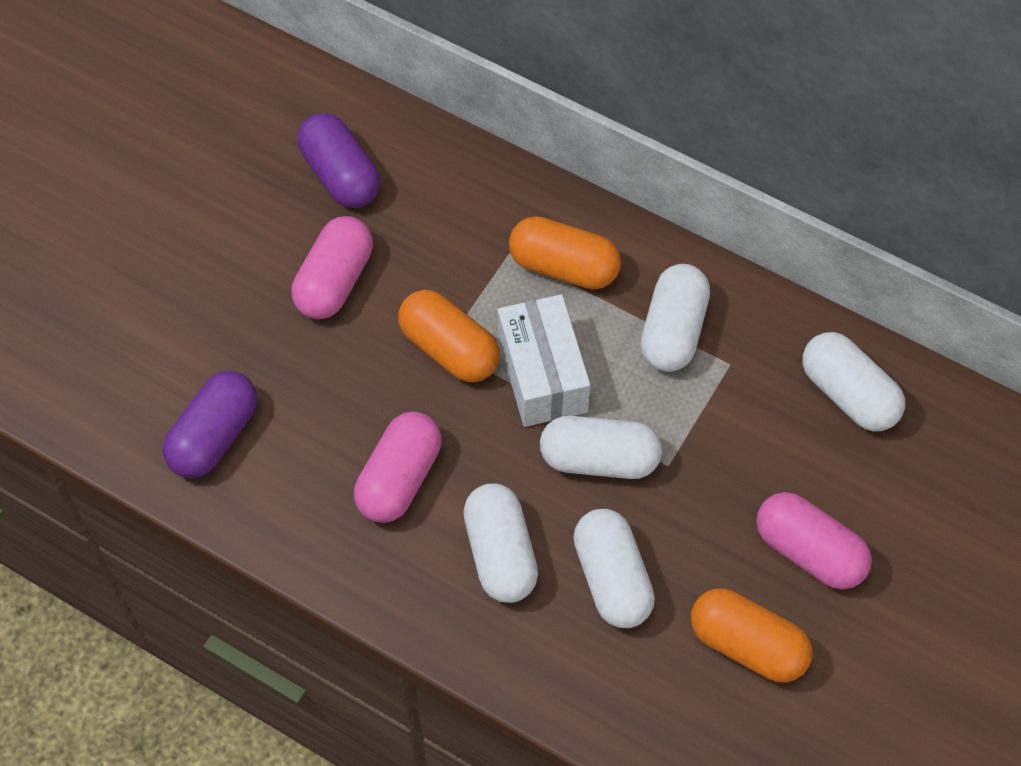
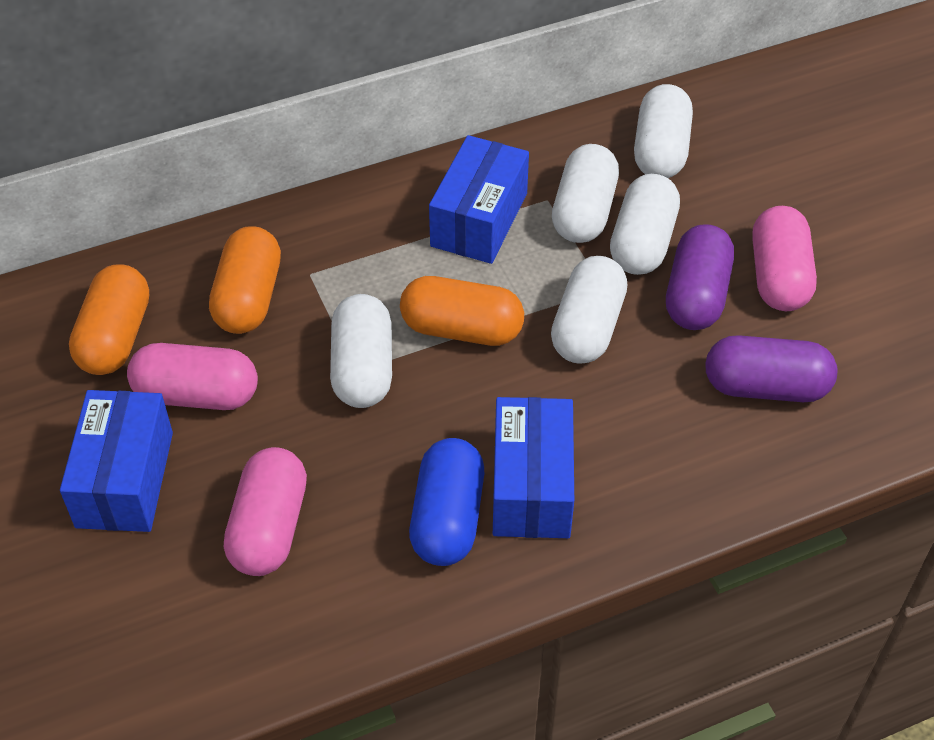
blue box: none = 0 -> [60,390,173,532] [429,135,529,264] [493,397,574,538] = 3
blue capsule: none = 0 -> [409,438,484,566] = 1
white box: [498,294,590,427] = 1 -> none = 0

